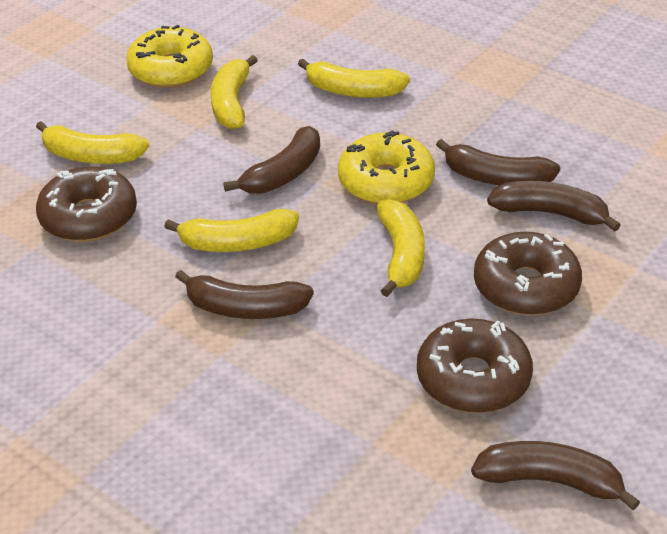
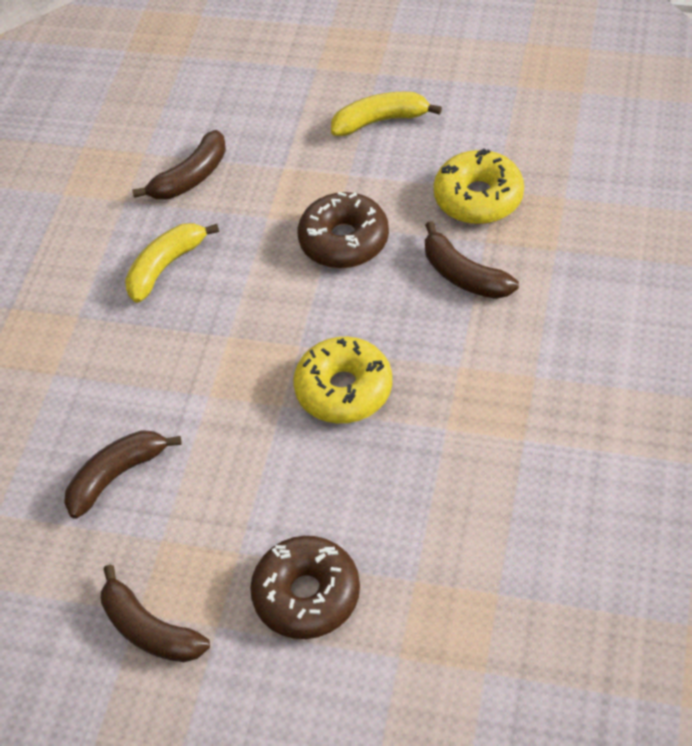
brown banana: [175,270,314,319] [223,126,320,194] [436,139,560,185] [471,441,640,510] [487,181,621,231] = 5 -> [64,430,182,519] [101,565,210,662] [132,130,226,200] [425,221,519,299] = 4
brown donut: [36,166,137,242] [417,318,533,413] [474,232,582,315] = 3 -> [250,536,360,639] [297,192,389,268] = 2
yellow banana: [36,121,150,164] [164,209,299,252] [211,55,258,129] [298,59,410,98] [377,199,425,297] = 5 -> [125,223,219,303] [331,92,442,136] = 2

